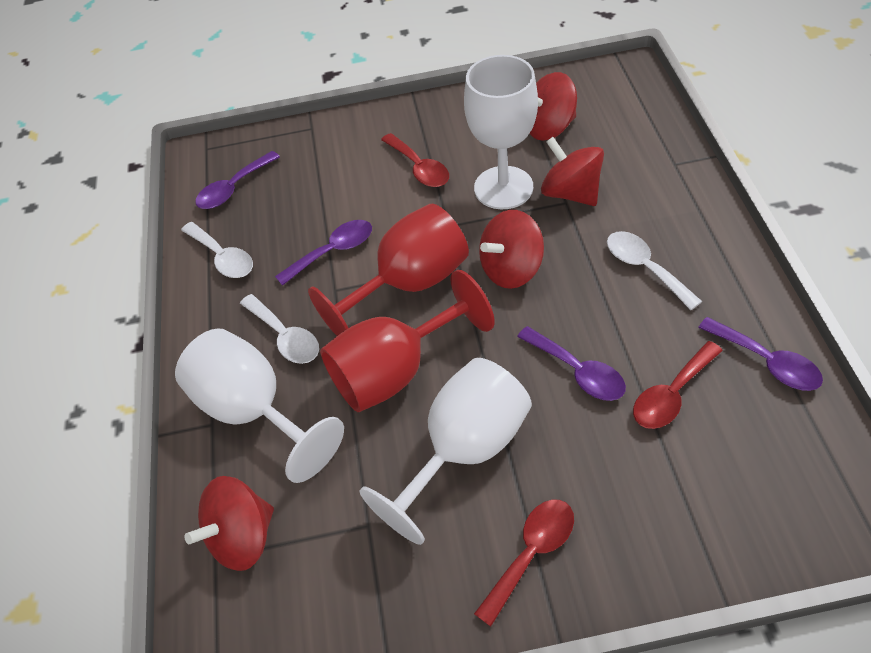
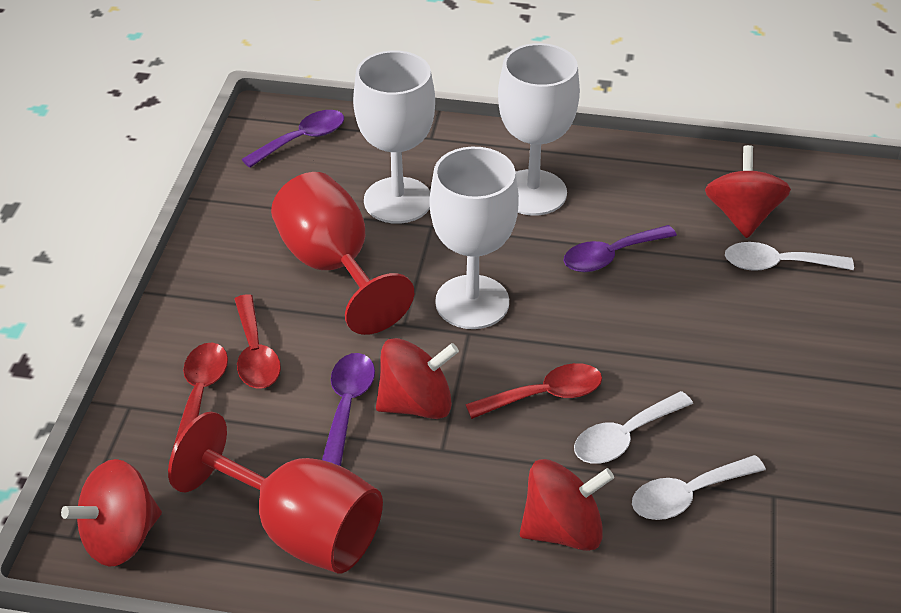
purple spoon: [195,151,280,209] [275,220,372,286] [517,326,626,401] [698,317,823,391] = 4 -> [242,110,344,168] [322,353,375,466] [564,225,677,272] = 3

